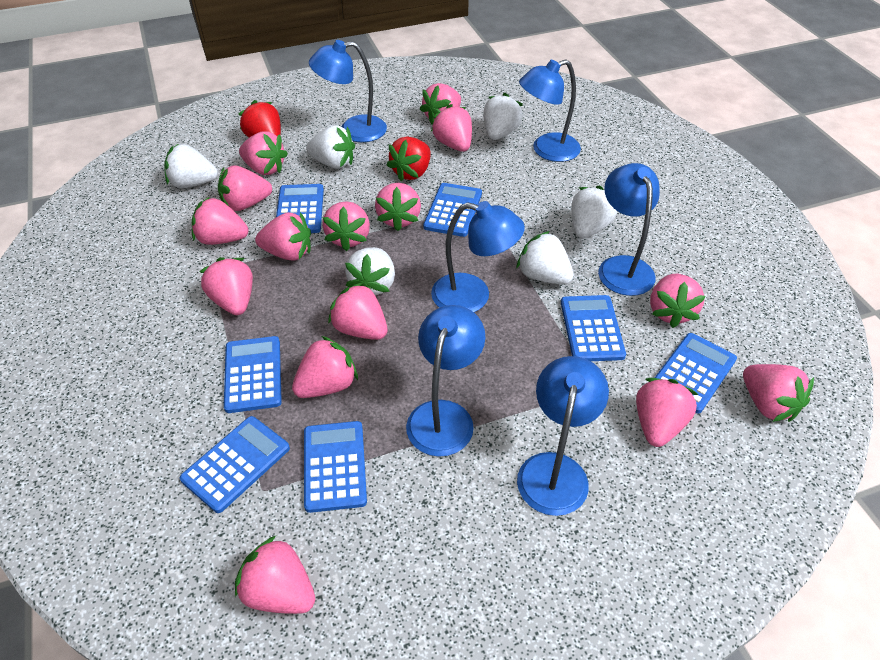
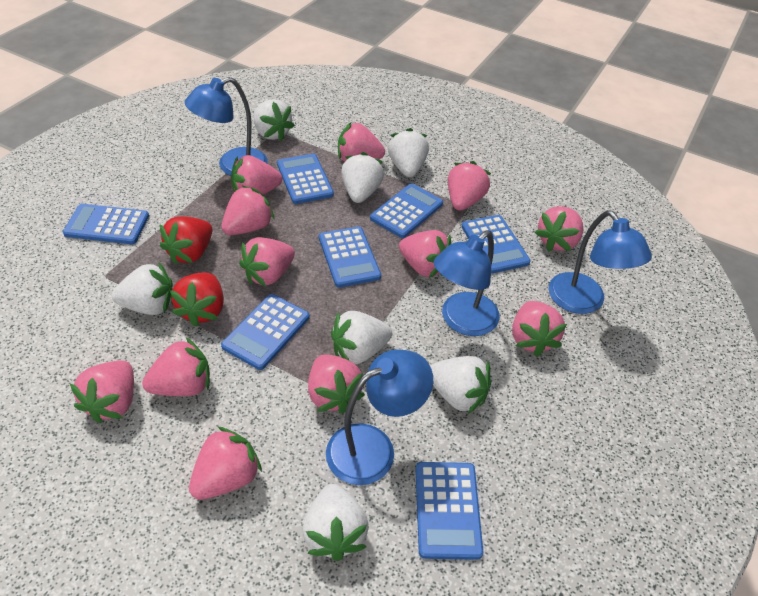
blue lamp: [309,40,387,142] [406,305,485,457] [431,201,525,312] [517,356,609,516] [519,59,581,162] [598,163,660,296] = 6 -> [185,77,268,176] [326,349,433,485] [434,230,499,336] [549,210,652,314] = 4
pink strawberry: [192,197,249,245] [199,257,253,315] [218,165,272,211] [235,536,315,614] [239,131,288,175] [255,212,311,261] [292,336,358,398] [322,201,370,251] [328,282,388,340] [375,183,421,231] [420,83,461,125] [431,104,472,152] [636,378,698,447] [650,274,706,328] [743,364,814,422] = 15 -> [70,360,134,423] [142,337,210,396] [189,426,262,500] [222,185,275,235] [231,155,282,195] [239,237,295,286] [308,355,365,414] [338,122,385,162] [399,230,451,278] [448,161,491,211] [512,301,567,357] [534,206,583,252] = 12
white strawberry: [164,143,218,188] [306,125,355,169] [345,247,395,296] [483,93,523,140] [516,231,574,285] [571,186,617,238] = 6 -> [112,263,173,315] [253,99,295,141] [302,484,369,561] [331,311,392,364] [341,152,384,203] [388,128,429,177] [430,356,491,414] = 7

